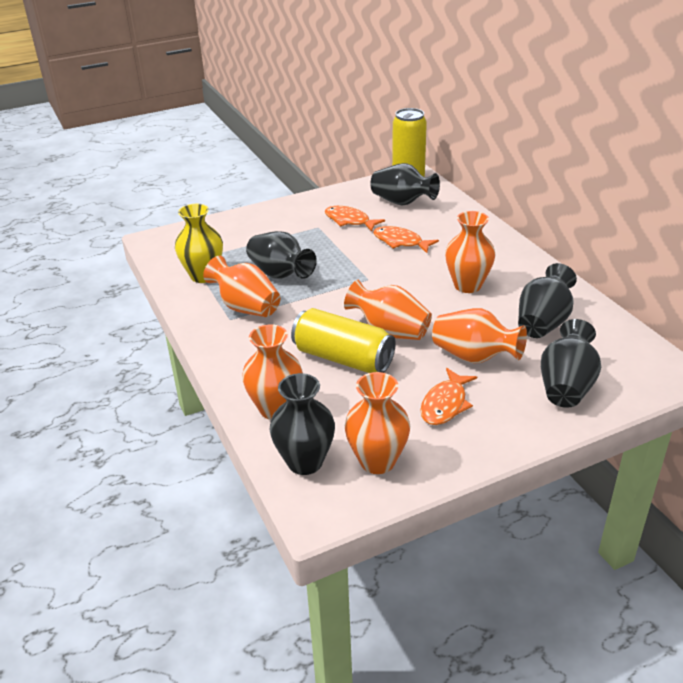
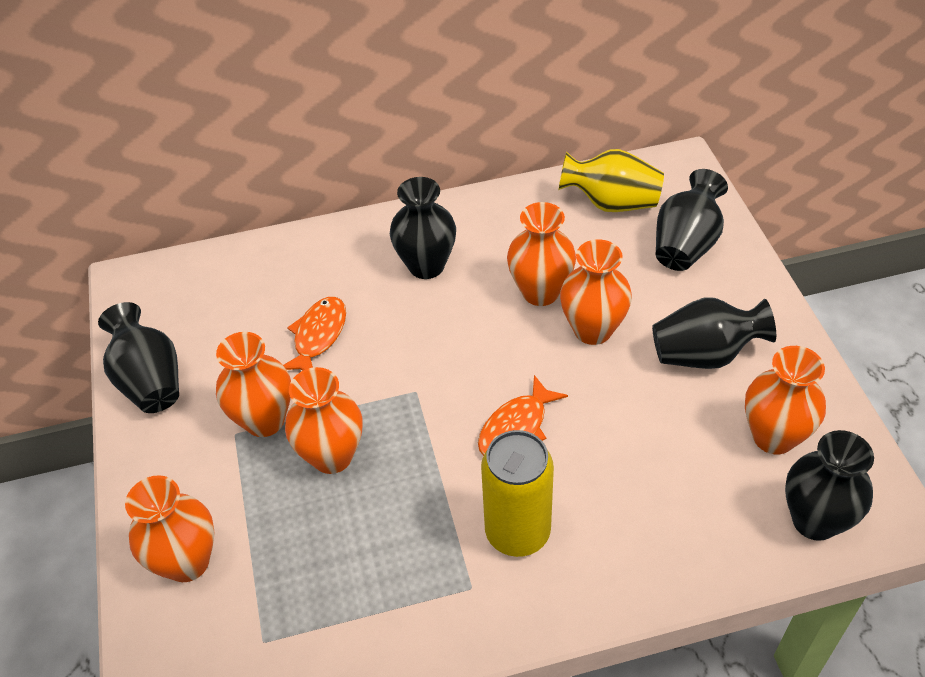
orange fish: [325,206,385,232] [373,226,439,253] [420,368,477,425] = 3 -> [283,297,346,371] [478,375,568,456] = 2
yellow can: [291,308,396,373] [392,108,427,177] = 2 -> [481,430,554,557] = 1

